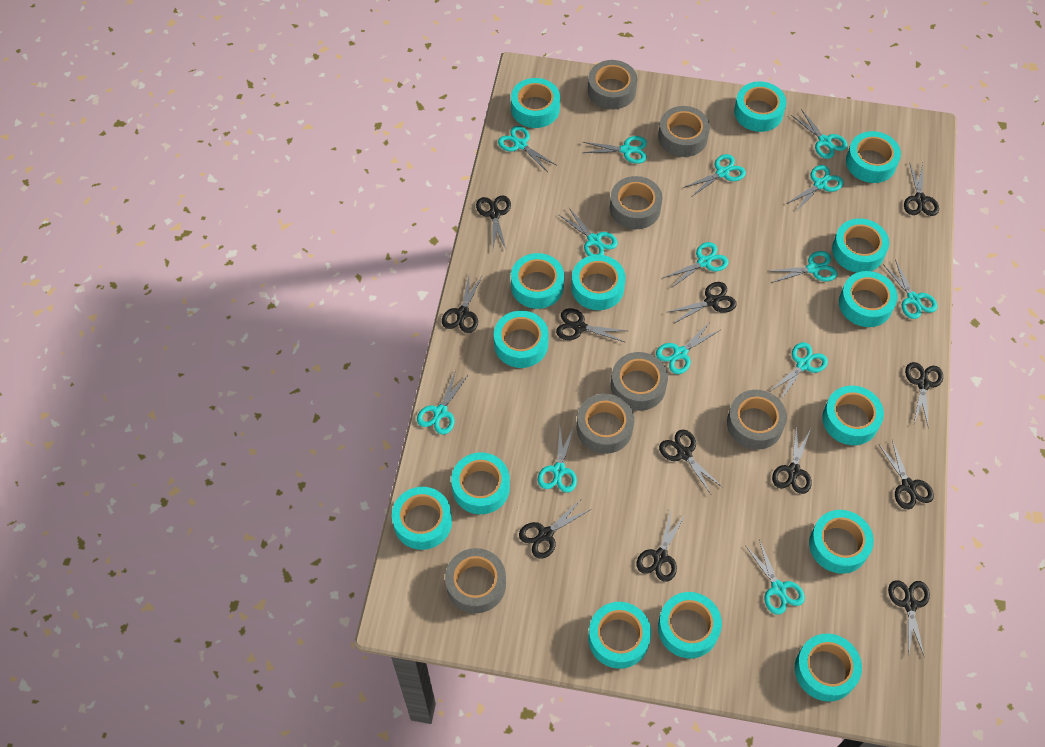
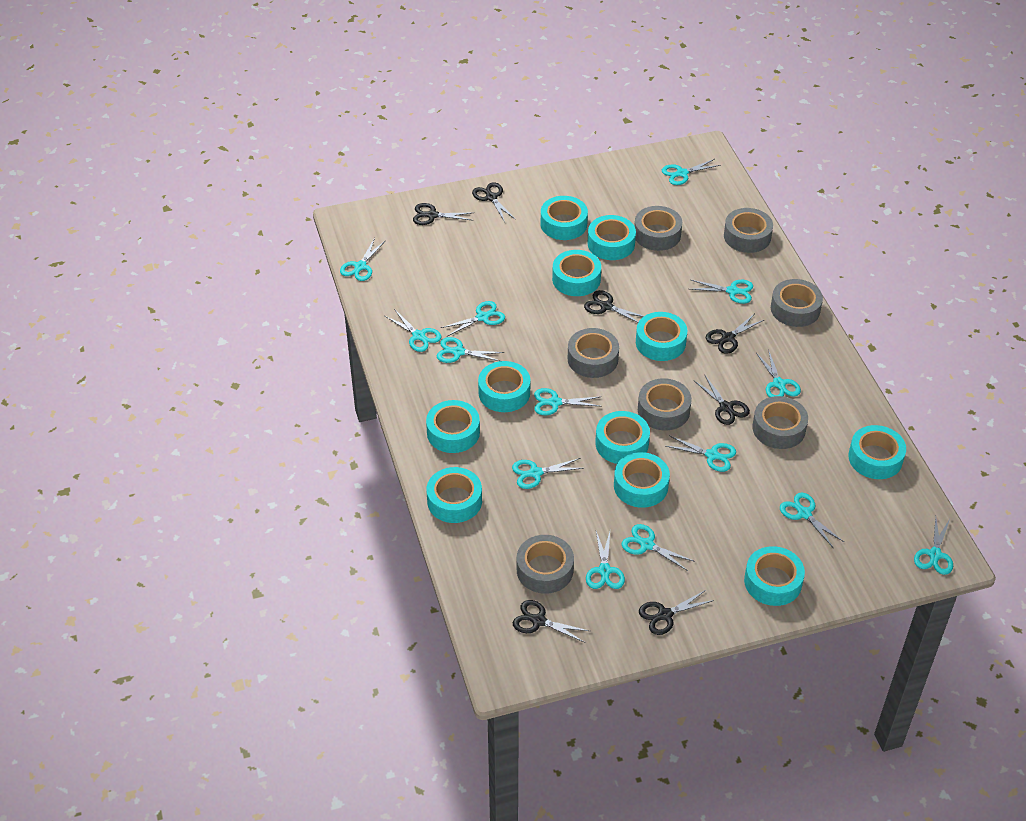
black scissors: [442,276,482,333] [476,195,511,249] [519,500,591,559] [556,308,627,342] [637,509,686,582] [659,430,722,494] [668,282,737,324] [772,426,812,494] [879,440,934,509] [888,580,930,657] [904,162,939,216] [905,362,943,426] = 12 -> [413,203,471,225] [472,182,516,222] [513,600,589,643] [584,290,644,323] [639,590,714,635] [693,374,750,425] [706,314,764,354] = 7
turquoise tape: [392,487,452,550] [451,453,510,514] [494,311,549,368] [511,78,560,128] [511,253,564,309] [571,255,626,310] [588,602,651,669] [658,592,722,658] [734,81,786,132] [795,634,862,702] [809,510,874,574] [822,386,884,445] [832,218,889,273] [839,271,898,327] [846,131,901,183] = 15 -> [426,400,480,453] [427,467,482,523] [478,361,530,412] [541,196,588,240] [552,250,601,296] [588,215,636,260] [595,411,650,464] [614,452,670,508] [636,312,687,361] [744,546,805,606] [848,425,906,479] = 11

